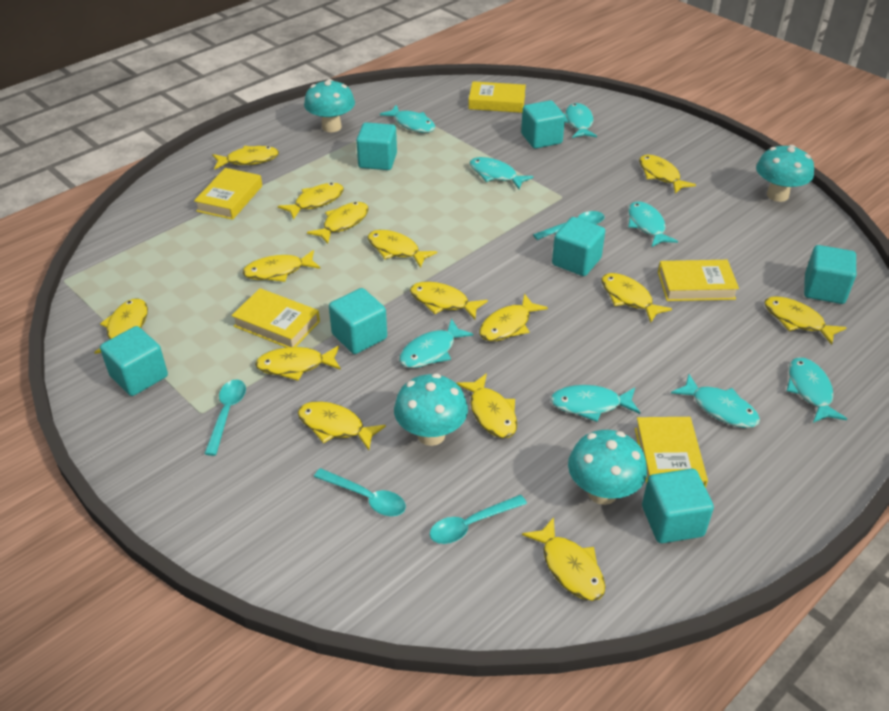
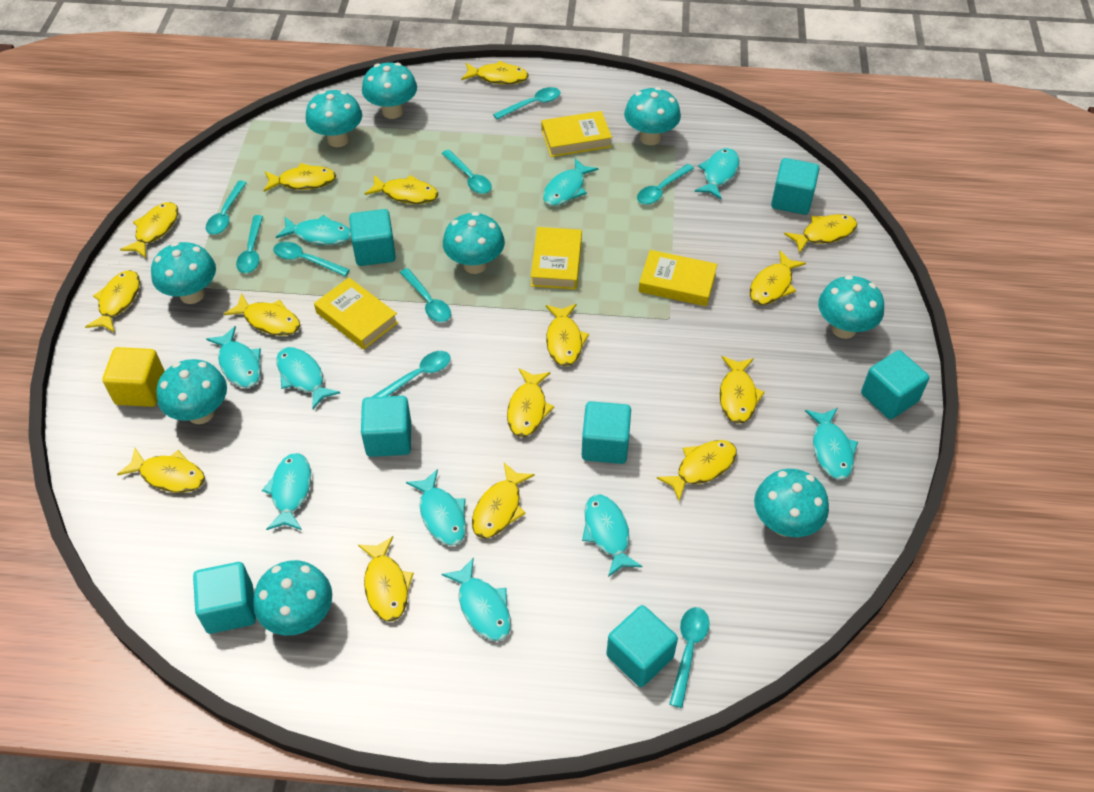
turquoise fish: [380,105,435,133] [399,319,474,368] [469,157,534,189] [550,385,640,422] [565,103,597,138] [628,201,678,247] [671,374,760,428] [787,357,847,423] = 8 -> [206,326,261,388] [262,453,311,530] [276,215,351,245] [276,347,340,409] [406,469,466,546] [441,558,511,641] [543,158,598,206] [582,495,642,577] [695,148,739,200] [805,408,858,480] = 10
turquoise mushroom: [304,79,355,132] [394,374,468,446] [568,430,647,505] [756,145,814,202] = 4 -> [151,242,216,304] [156,359,227,424] [253,560,332,635] [305,90,362,147] [362,62,417,119] [443,212,505,274] [624,87,681,145] [754,469,829,537] [818,275,884,339] = 9
turquoise spoon: [204,380,246,456] [314,468,406,516] [430,495,527,544] [533,211,605,240] = 4 -> [206,181,247,235] [236,215,263,273] [273,242,350,276] [372,351,451,397] [400,268,451,322] [442,150,492,194] [493,87,561,120] [637,164,694,205] [669,607,710,708] = 9
yellow book: [194,168,262,220] [231,288,320,348] [468,81,526,113] [635,417,708,488] [658,260,739,301] = 5 -> [314,278,398,350] [531,227,582,290] [541,111,612,157] [639,250,717,306] = 4
yellow cube: none = 0 -> [102,347,165,407] = 1

